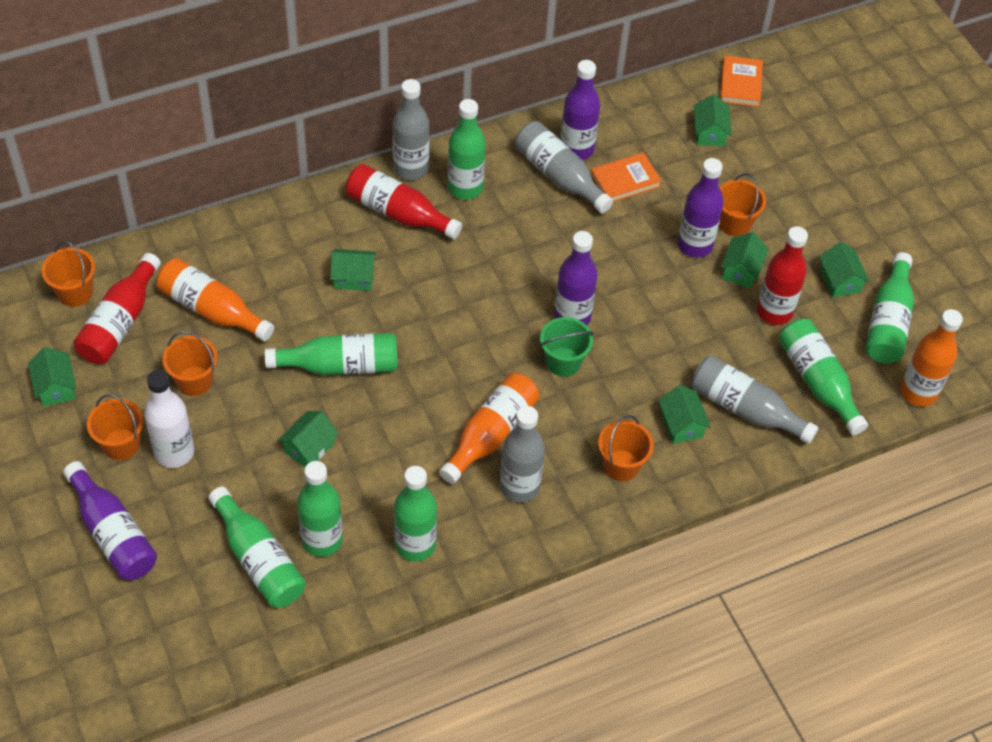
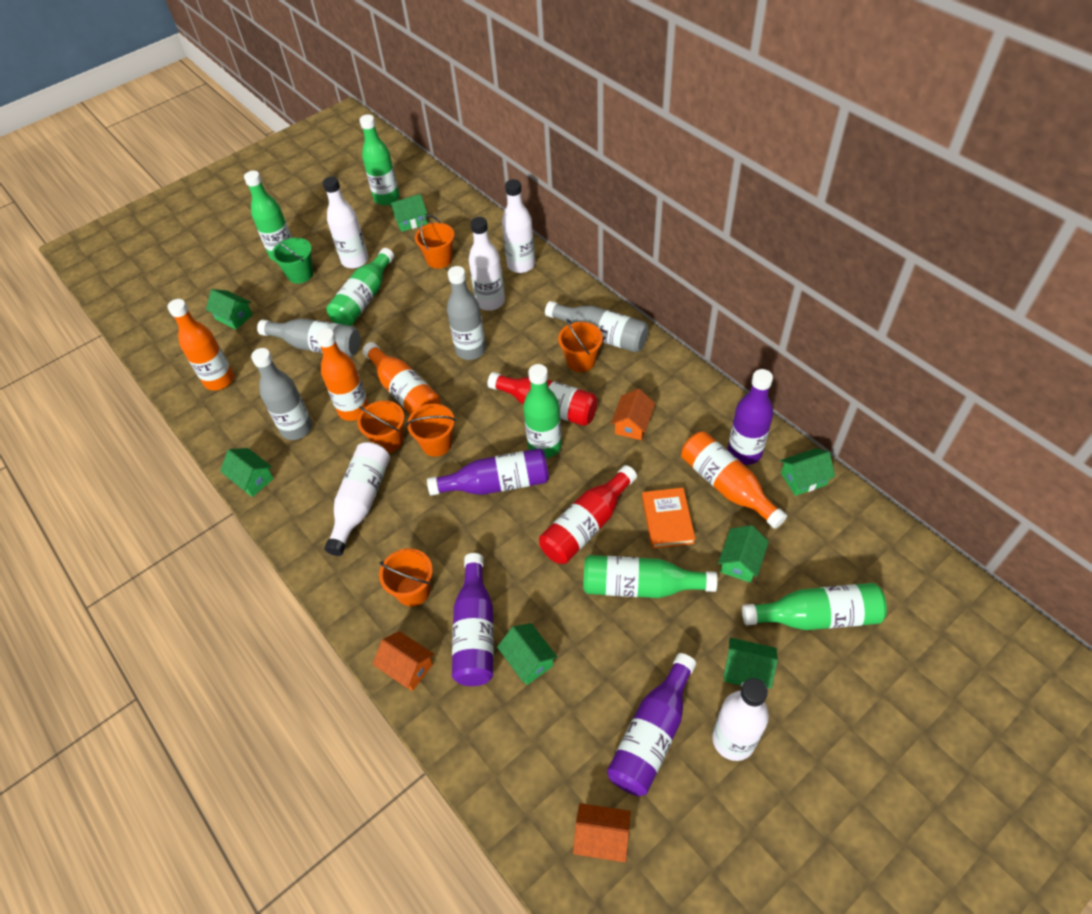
green bottle: [208,486,306,608] [265,333,398,375] [297,461,343,557] [394,466,437,561] [448,99,486,200] [779,319,868,435] [865,252,914,363] = 7 -> [244,171,292,261] [326,248,394,326] [360,114,400,205] [523,364,562,458] [583,555,718,598] [742,583,887,630] = 6
orange book: [590,152,662,202] [720,56,763,107] = 2 -> [642,487,695,549] = 1
orange bottle: [156,258,274,341] [439,373,539,484] [900,309,963,406] = 3 -> [168,299,234,391] [316,328,369,421] [363,342,440,415] [681,431,787,529] = 4
orange house: none = 0 -> [373,631,434,691] [573,803,631,862] [611,389,655,440] = 3
red bottle: [74,253,161,364] [346,164,462,239] [757,226,808,325] = 3 -> [487,372,598,426] [539,465,637,564] = 2
white bottle: [144,370,194,468] = 1 -> [323,176,368,268] [324,442,390,556] [469,217,505,311] [502,179,535,273] [712,678,769,761] = 5

